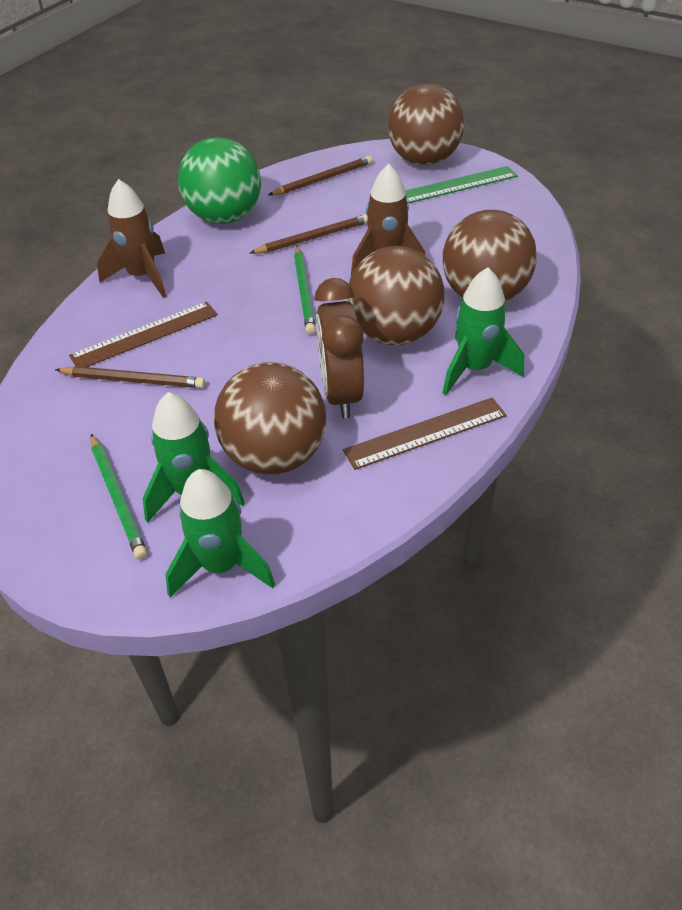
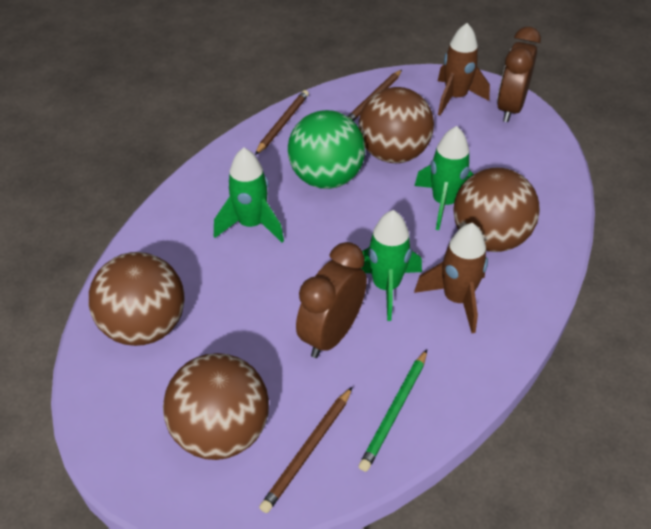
brown clock: [315,278,364,418] = 1 -> [296,242,367,358] [497,27,541,122] = 2
brown ruler: [69,302,218,367] [343,397,507,470] = 2 -> none = 0
green pencil: [91,434,147,560] [294,246,316,334] = 2 -> [359,349,427,472] = 1
green ruler: [405,166,517,203] = 1 -> none = 0

